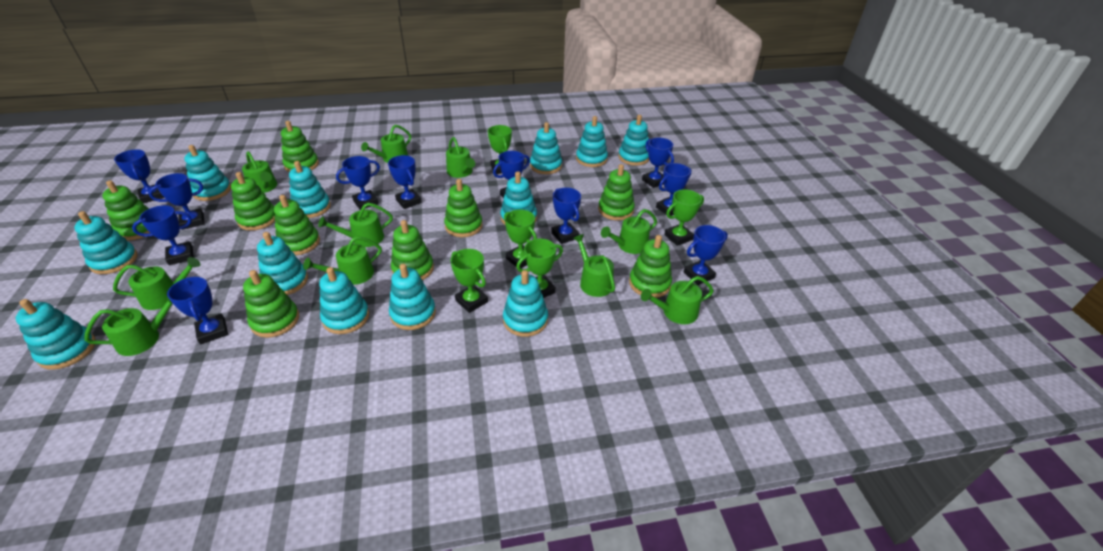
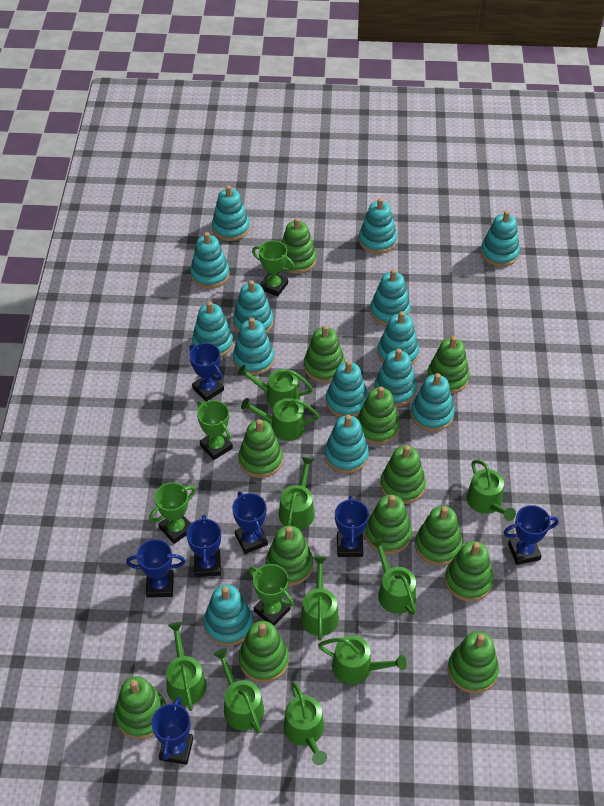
blue trophy: [114,149,164,203] [132,205,194,265] [149,173,205,230] [167,277,228,344] [336,156,380,210] [388,155,422,209] [493,151,530,198] [551,187,581,244] [642,138,674,188] [656,163,691,216] [684,225,728,285] = 11 -> [126,539,185,598] [151,697,194,765] [186,514,221,577] [189,343,224,402] [232,491,268,554] [335,495,369,557] [504,505,559,565] = 7
green stacking toy: [102,180,150,241] [231,172,275,231] [243,270,299,338] [274,195,320,255] [281,121,319,172] [391,220,434,280] [444,179,483,237] [598,164,635,220] [629,235,672,298] = 9 -> [115,676,166,739] [239,419,283,478] [239,621,289,683] [266,526,313,586] [282,218,316,274] [304,325,345,383] [357,386,400,445] [365,495,412,554] [380,445,426,504] [415,506,463,566] [427,336,470,394] [445,541,494,602] [447,631,499,694] = 13
green trophy: [451,249,488,313] [488,125,512,174] [504,210,537,268] [516,239,563,298] [664,189,704,246] = 5 -> [149,482,196,544] [197,400,233,460] [249,564,294,625] [252,240,295,297] = 4
turquoise stacking toy: [16,299,96,370] [74,211,138,274] [184,145,231,201] [257,232,308,295] [289,161,331,218] [319,267,369,334] [389,264,436,330] [500,171,537,226] [503,270,548,337] [530,122,562,174] [576,116,608,167] [618,115,649,166] = 12 -> [190,232,230,289] [192,301,233,357] [204,585,253,646] [212,185,250,241] [233,280,273,333] [233,318,274,375] [324,415,369,473] [326,360,368,417] [359,198,397,254] [370,269,411,326] [374,349,417,407] [377,311,419,365] [411,373,455,431] [481,211,520,267] = 14

